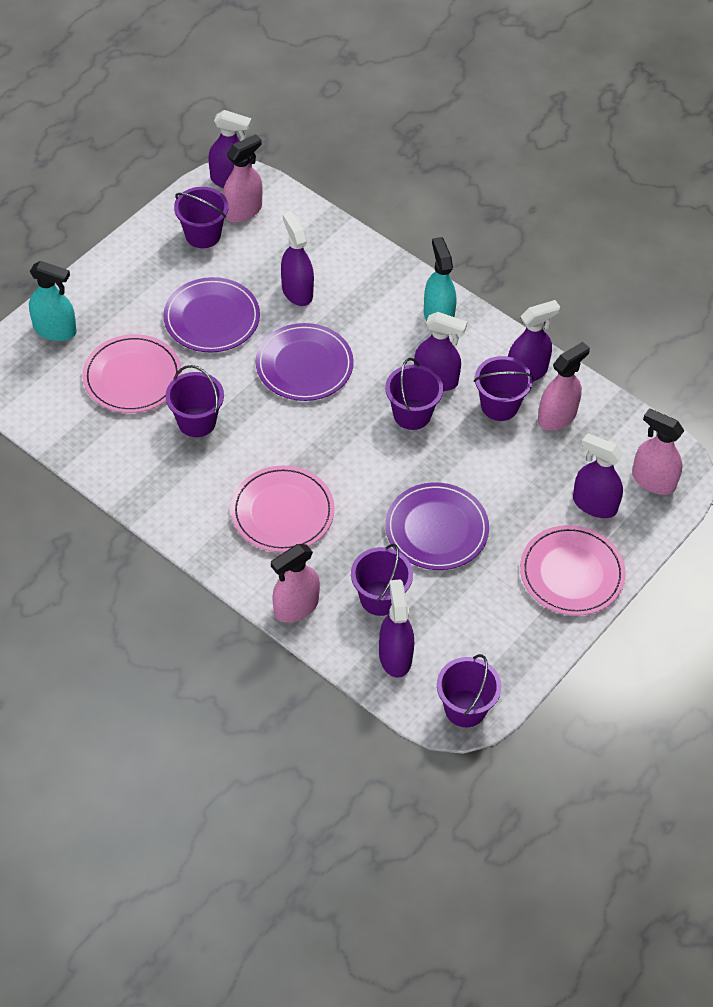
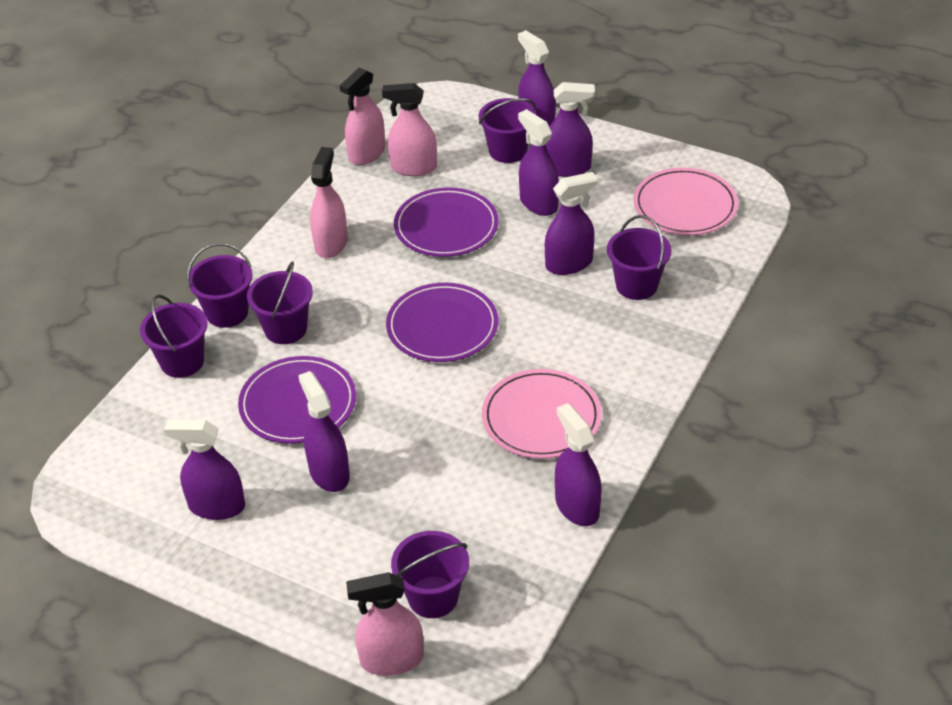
pink plate: [82,334,182,413] [231,466,335,553] [520,525,626,616] = 3 -> [482,369,602,459] [634,168,738,235] = 2
purple spray bottle: [208,110,252,188] [281,212,314,306] [379,579,414,678] [414,312,467,391] [508,300,560,382] [573,433,623,518] = 6 -> [164,420,245,520] [298,371,350,492] [518,30,556,126] [518,109,559,216] [545,172,598,275] [546,82,595,177] [555,403,602,526] = 7
turquoise spray bottle: [29,261,77,341] [424,237,456,321] = 2 -> none = 0

